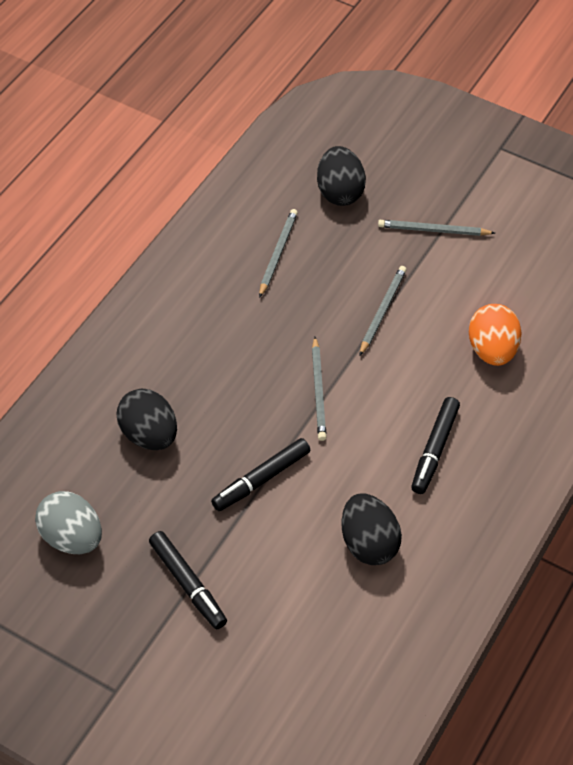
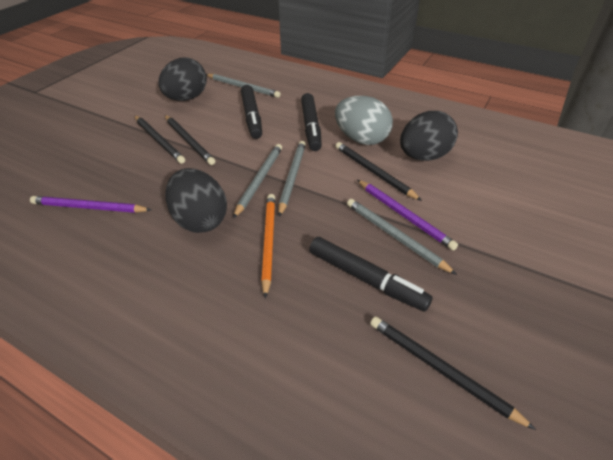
black pencil: none = 0 -> [134,115,185,164] [165,115,215,165] [335,142,422,201] [370,316,536,430] = 4
orange egg: [469,304,522,366] = 1 -> none = 0
orange pencil: none = 0 -> [261,194,275,299] = 1
purple pencil: none = 0 -> [30,196,151,213] [357,180,458,251] = 2

